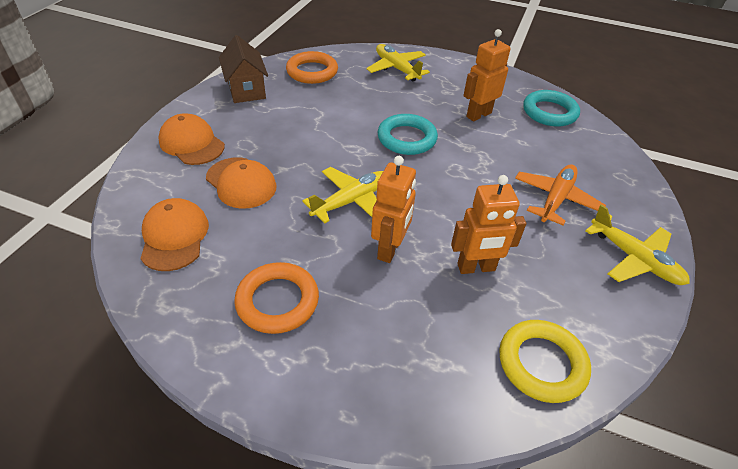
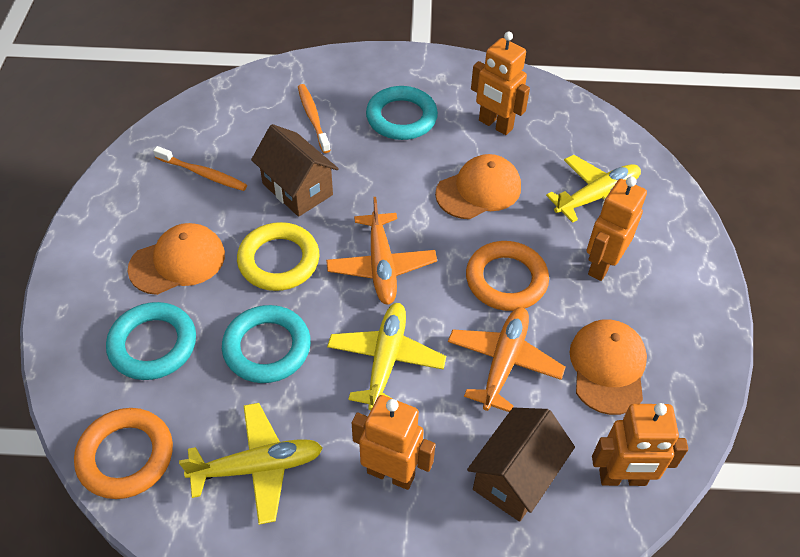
brown house: [219,35,268,103] = 1 -> [251,124,339,217] [467,408,575,522] = 2
orange plane: [515,164,606,225] = 1 -> [326,197,437,305] [448,307,566,412] = 2
orange robot: [371,156,416,263] [451,175,527,274] [463,29,511,121] = 3 -> [352,395,436,490] [471,31,530,135] [587,176,647,281] [592,403,688,486] = 4
orange toothbrush: none = 0 -> [153,146,247,191] [298,84,331,153] = 2
turquoise ring: [378,114,438,155] [523,90,580,127] = 2 -> [106,302,196,380] [222,305,311,383] [366,86,438,140] = 3

